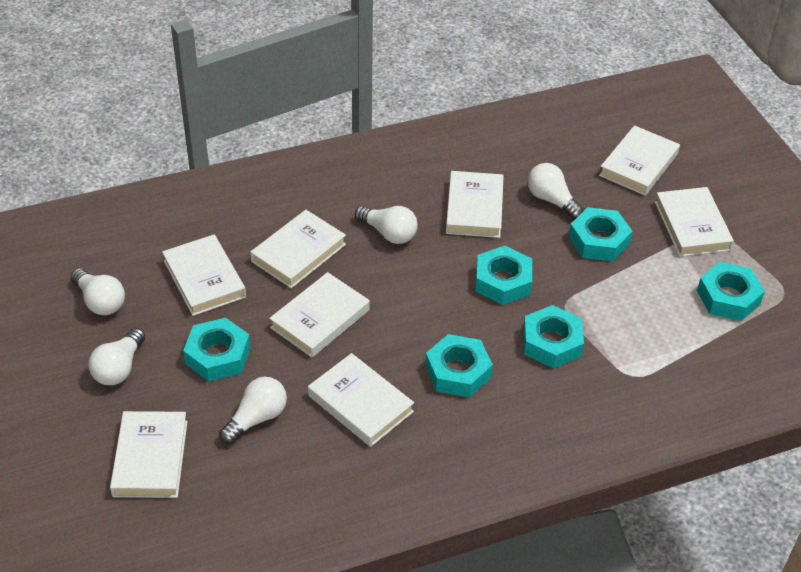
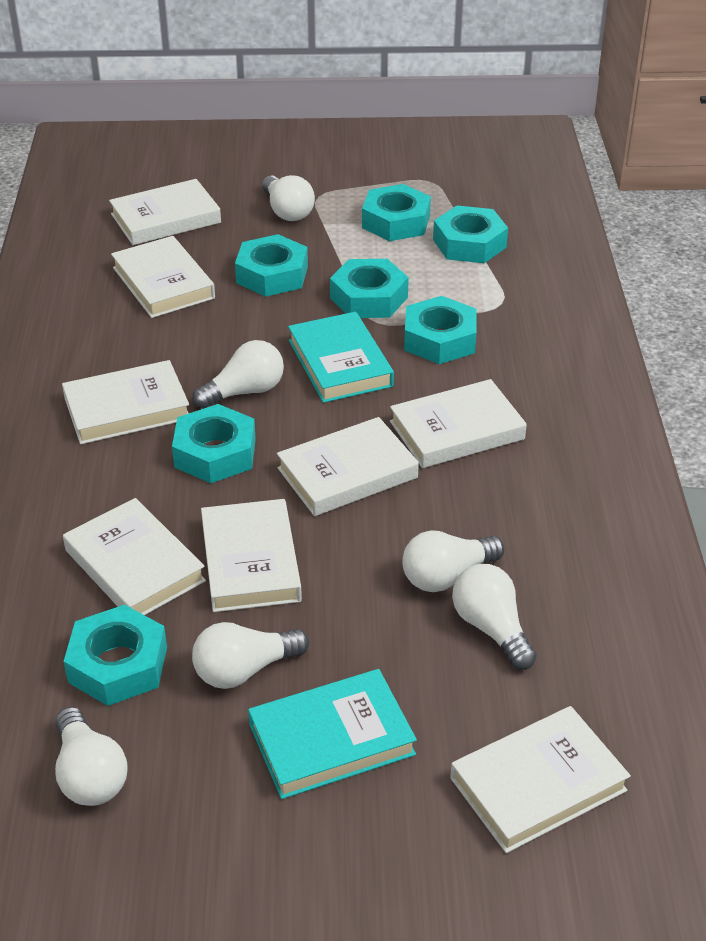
turquoise book: none = 0 -> [248,669,417,799] [288,312,394,403] = 2
turquoise nut: [183,318,250,381] [425,334,493,398] [475,246,532,305] [523,305,584,369] [569,207,632,261] [697,262,765,321] = 6 -> [64,605,167,706] [172,404,256,483] [235,234,308,297] [330,259,409,318] [362,184,431,241] [404,296,476,364] [433,205,508,263] = 7
white light bulb: [71,269,125,315] [88,328,145,385] [219,377,287,444] [355,206,418,244] [527,163,584,220] = 5 -> [55,707,128,806] [192,340,284,409] [192,622,309,689] [262,175,315,221] [402,530,504,592] [452,564,537,670] = 6

